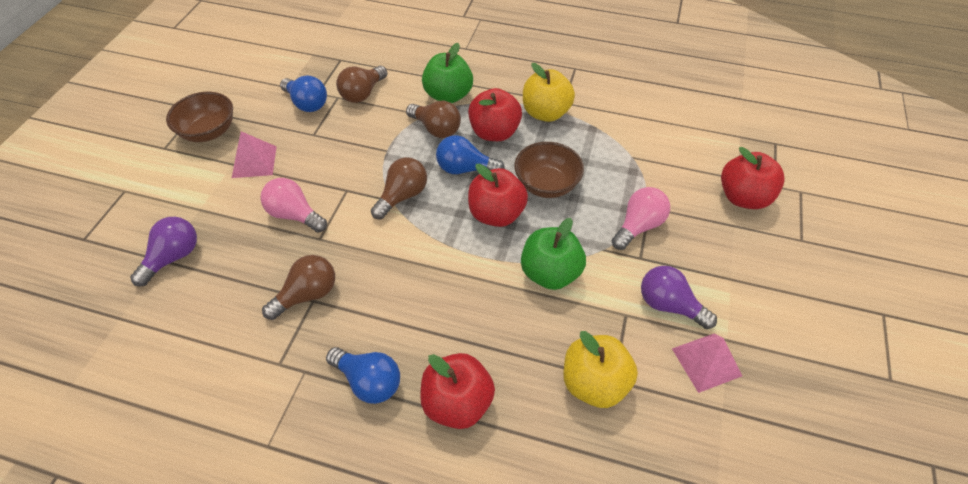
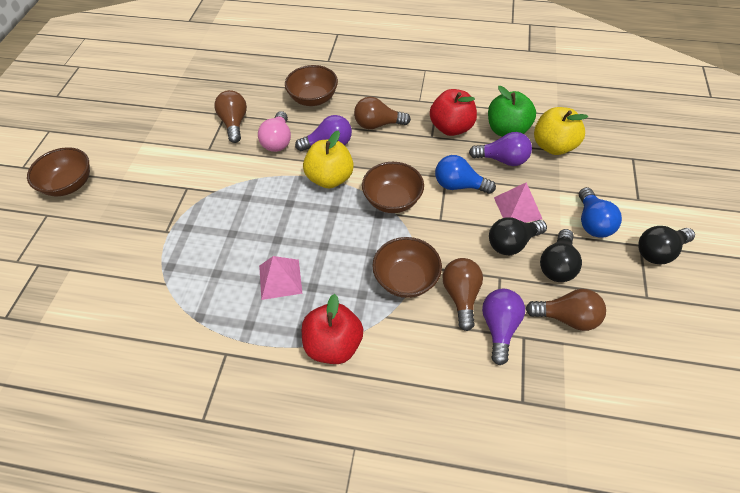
black light bulb: none = 0 -> [489,217,547,255] [540,229,582,282] [638,226,695,265] = 3
blue light bulb: [280,76,327,112] [326,347,400,404] [436,135,505,174] = 3 -> [435,155,496,194] [579,187,622,238] = 2
brown bowl: [166,92,233,142] [514,142,584,198] = 2 -> [27,147,90,196] [285,65,338,106] [362,162,424,213] [372,237,442,298] = 4
green apple: [422,43,473,103] [521,218,586,290] = 2 -> [488,86,536,137] = 1
pink light bulb: [261,178,327,233] [612,187,670,250] = 2 -> [258,111,291,152] = 1
purple light bulb: [130,217,197,287] [641,266,717,329] = 2 -> [295,115,352,151] [469,132,532,166] [482,289,525,365] = 3
red apple: [420,353,495,429] [468,88,522,141] [468,164,528,227] [721,147,785,209] = 4 -> [302,294,363,364] [430,89,477,136] = 2

